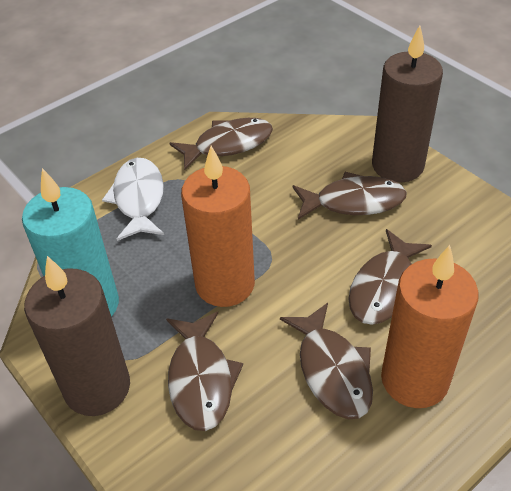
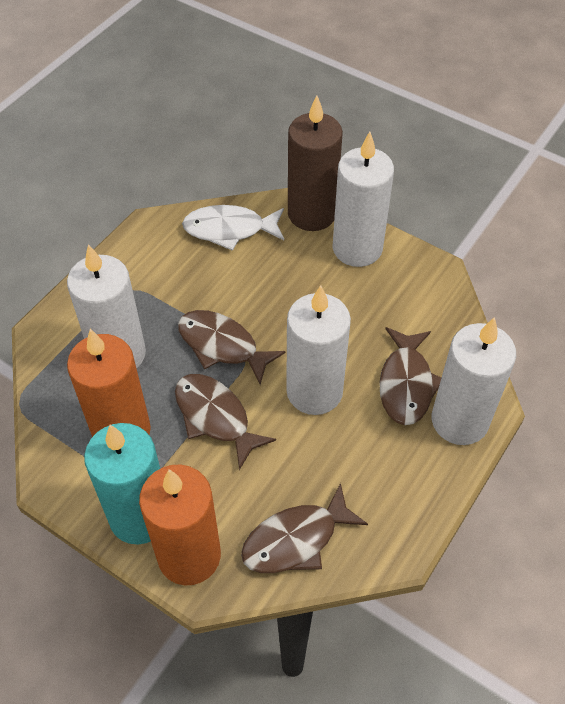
brown candle: [24,256,130,416] [372,25,443,182] = 2 -> [288,95,343,231] = 1
brown fish: [166,312,243,431] [170,118,273,171] [280,303,373,419] [293,172,407,220] [349,229,432,325] = 5 -> [175,374,276,470] [178,310,286,385] [241,483,368,573] [379,327,441,425] = 4
white candle: none = 0 -> [67,244,146,369] [286,285,351,415] [332,132,394,267] [432,317,516,445] = 4

